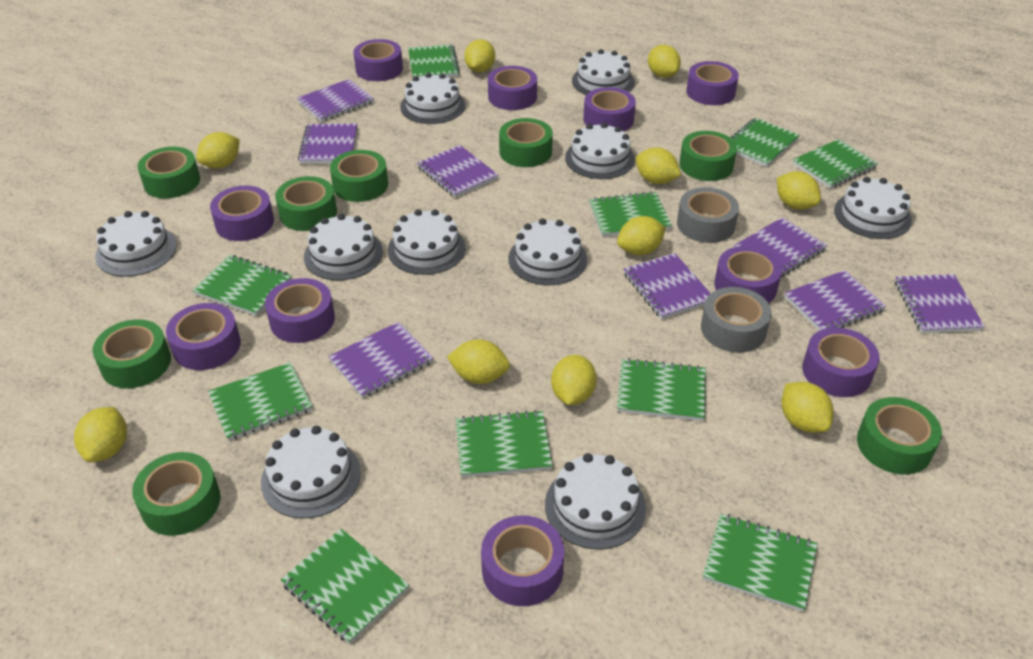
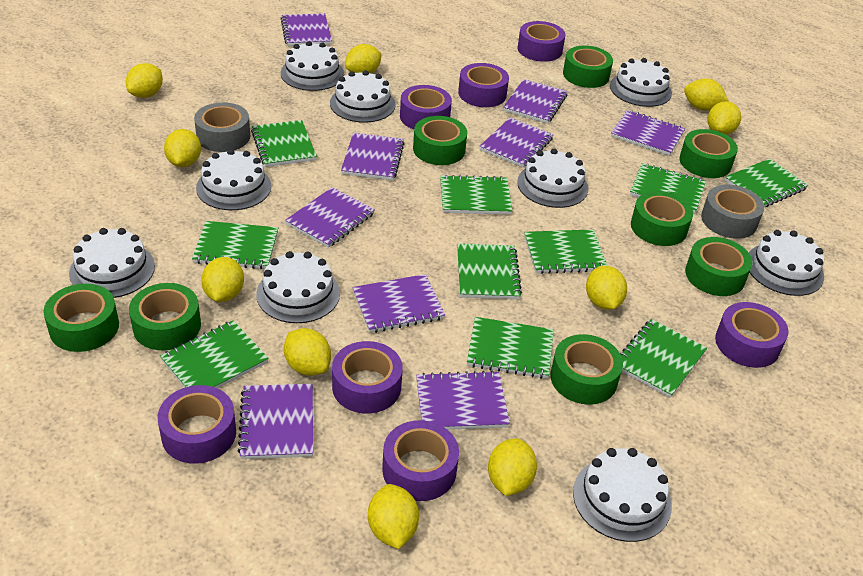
purple notebook: [297,79,374,122] [298,123,357,164] [328,322,434,398] [417,145,498,198] [624,253,711,319] [734,217,827,277] [784,270,886,331] [895,274,985,333] = 8 -> [238,384,313,459] [281,13,332,46] [285,187,375,248] [341,132,405,180] [352,274,445,333] [416,371,510,430] [479,118,554,168] [503,79,567,124] [611,110,685,156] = 9
purple tape: [166,303,241,370] [210,186,274,241] [265,278,335,343] [353,39,403,81] [481,515,564,606] [488,66,537,110] [583,87,636,132] [686,61,739,105] [714,246,782,303] [802,327,880,397] = 10 -> [158,385,236,464] [332,341,403,414] [382,420,459,501] [400,85,452,129] [458,63,509,107] [517,21,565,62] [715,302,789,368] = 7
white cake: [95,211,177,277] [261,426,361,519] [304,214,383,280] [387,209,466,275] [400,73,465,124] [508,218,587,285] [545,453,646,549] [565,123,635,179] [572,49,635,95] [834,177,912,239] = 10 -> [69,228,155,298] [196,149,271,210] [256,251,340,323] [281,41,344,91] [330,70,396,123] [517,149,588,208] [573,448,672,542] [610,58,672,107] [749,230,824,296] = 9

